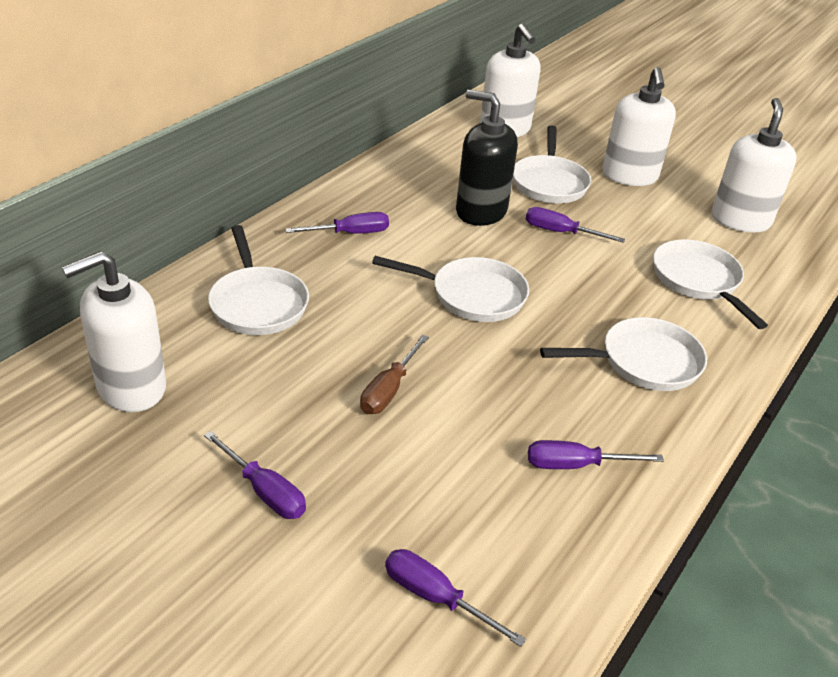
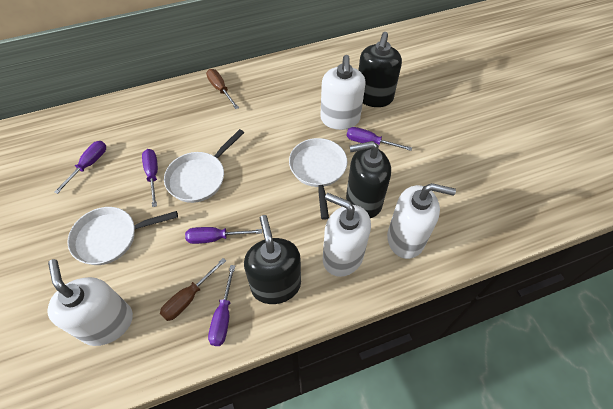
black soap dispenser: [456,90,518,226] = 1 -> [244,215,301,304] [346,141,391,218] [359,32,402,107] = 3
brown screwdriver: [360,335,429,414] = 1 -> [160,258,226,321] [206,69,239,109] = 2
white pan: [208,225,309,335] [372,256,529,322] [513,125,591,203] [540,317,707,391] [653,239,768,329] = 5 -> [67,207,178,265] [164,129,244,203] [289,138,347,220] = 3

